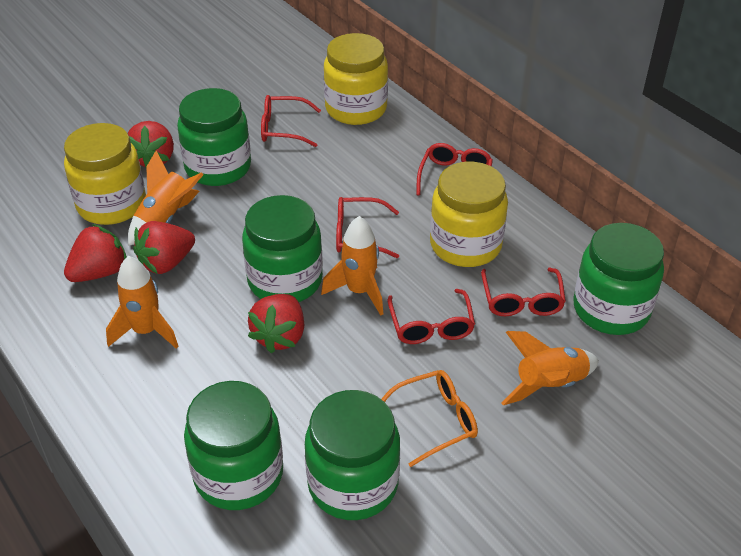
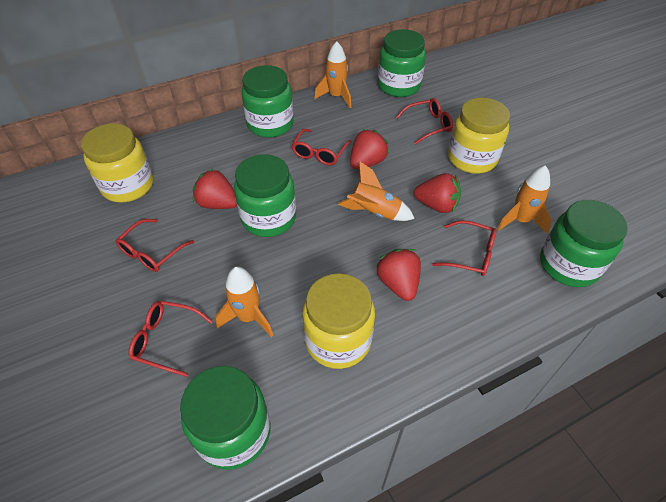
orange glasses: [381,370,478,467] = 1 -> none = 0

